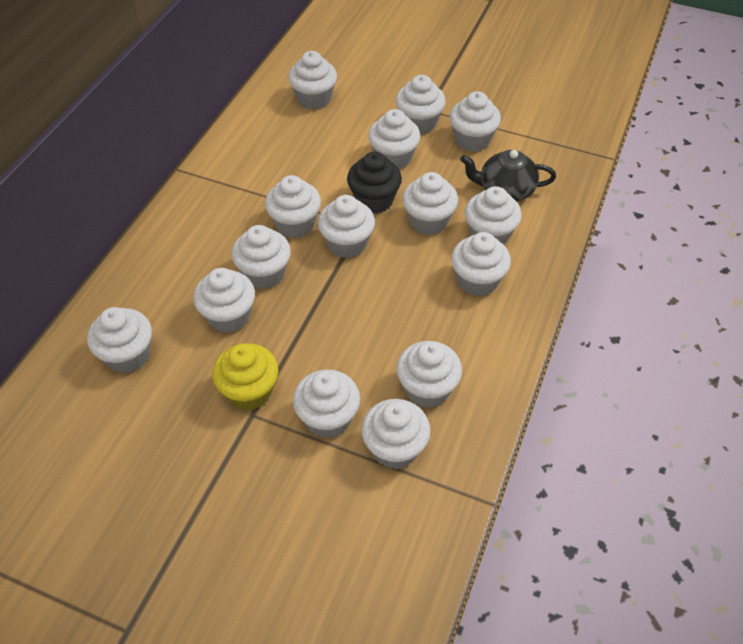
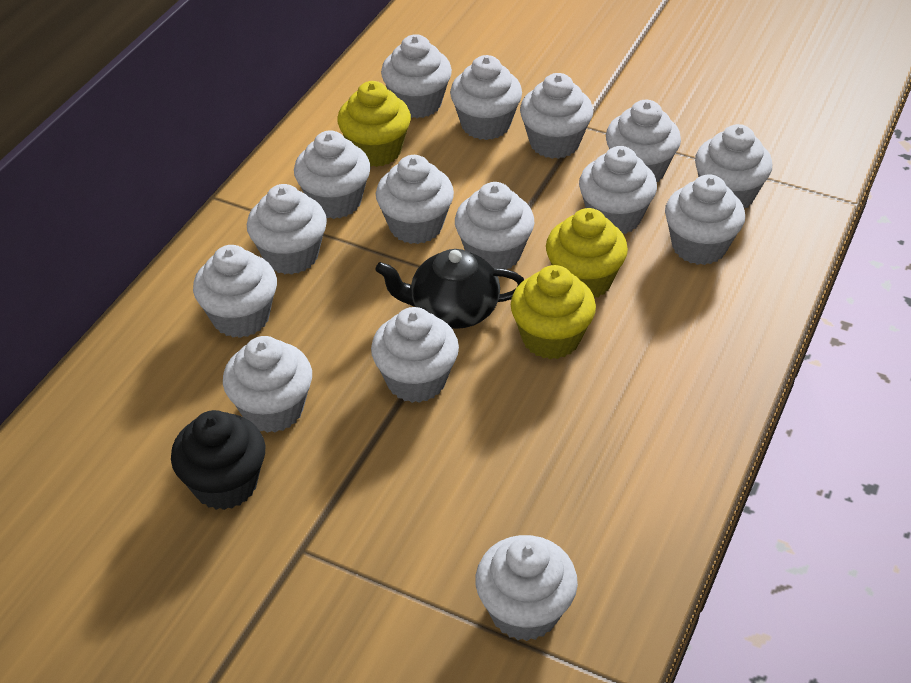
yellow cupcake: [212,343,278,410] = 1 -> [337,81,411,167] [511,265,596,359] [546,208,628,298] = 3

